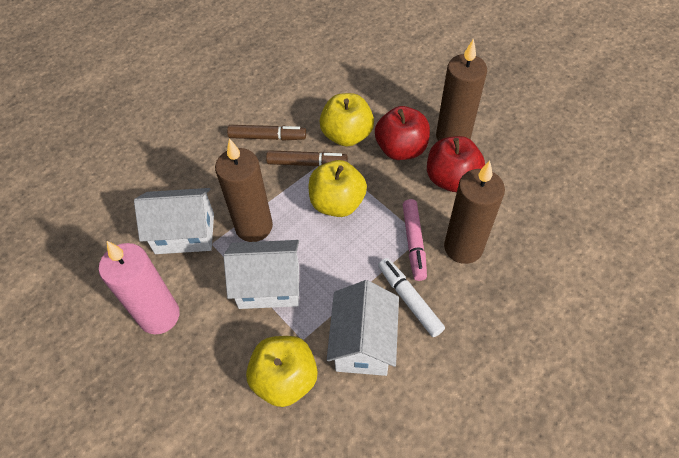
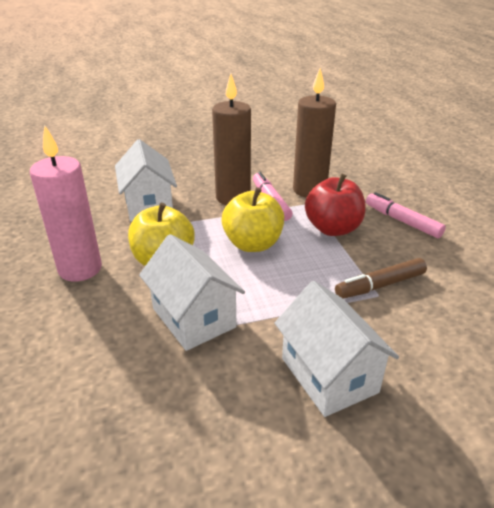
brown candle: [215,138,273,242] [436,38,487,141] [444,161,505,264] = 3 -> [212,73,251,205] [293,68,336,198] = 2
brown marker: [227,125,306,141] [266,150,348,166] = 2 -> [335,258,427,299] = 1
pink marker: [403,199,427,281] = 1 -> [253,172,293,221] [366,192,446,238] = 2
red apple: [375,106,430,160] [427,136,485,192] = 2 -> [305,173,366,236] = 1
white marker: [378,258,445,337] = 1 -> none = 0
yellow apple: [246,336,318,407] [309,160,367,217] [319,93,374,147] = 3 -> [128,203,195,266] [221,187,284,252] = 2

